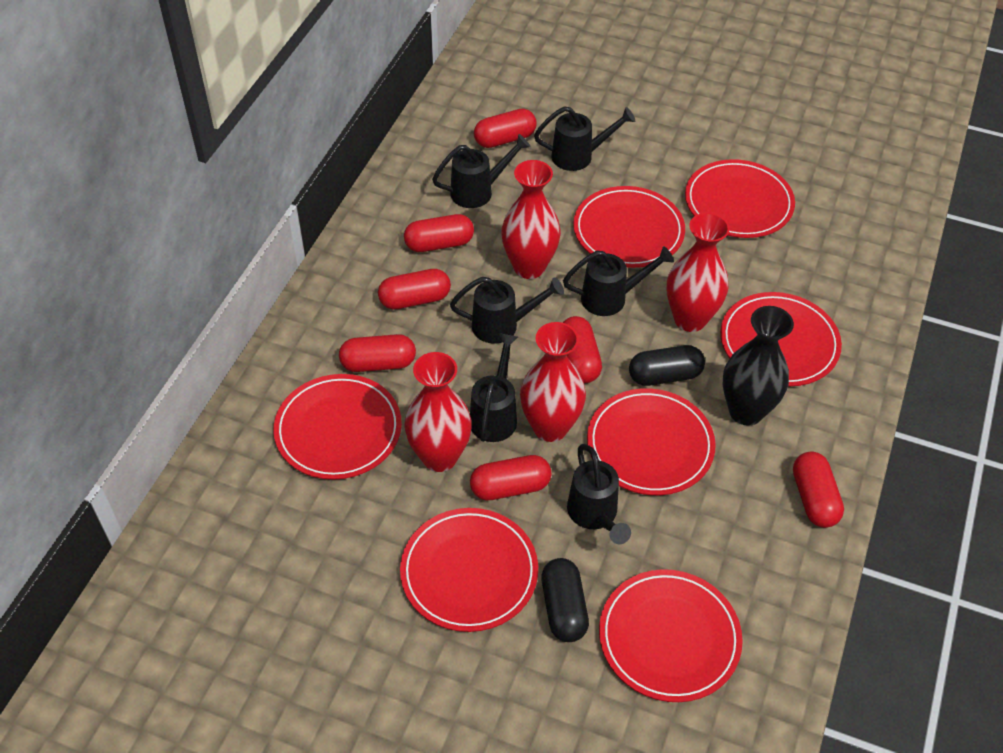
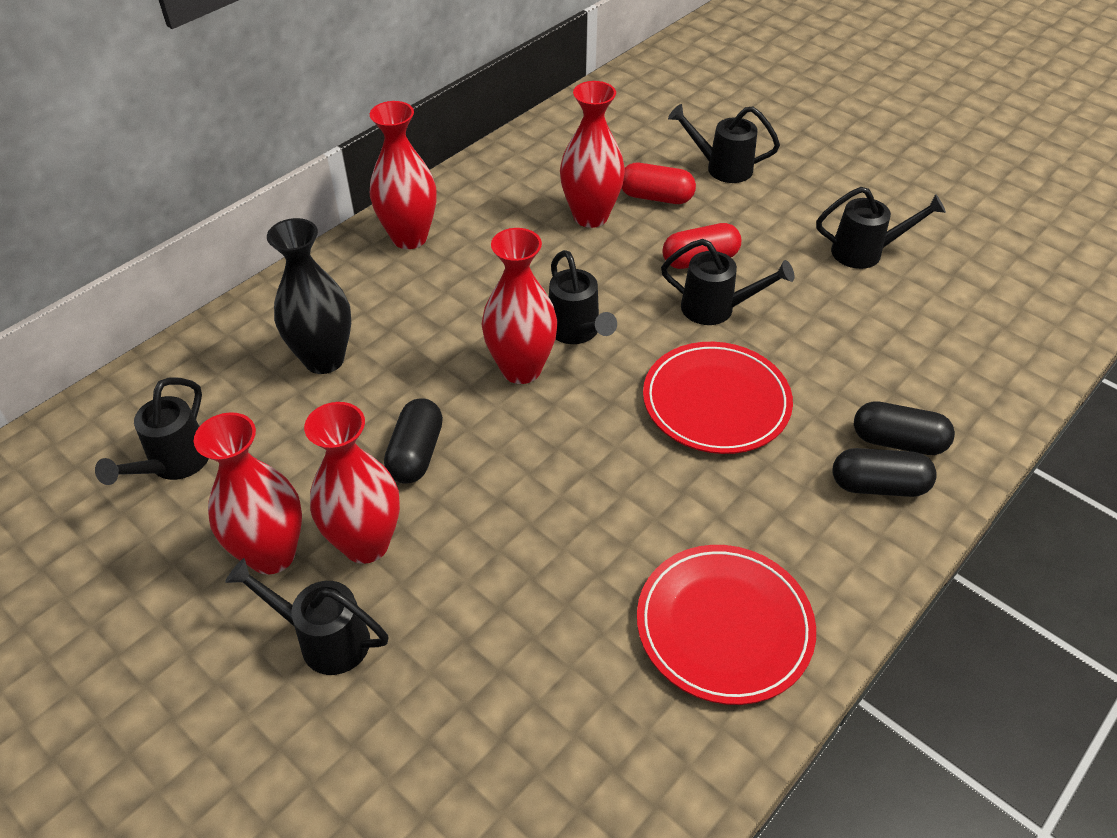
black capsule: [541,558,589,642] [629,345,705,386] = 2 -> [384,398,443,484] [833,448,937,497] [854,401,955,455] = 3
red capsule: [339,334,416,372] [378,269,451,309] [404,214,474,252] [470,455,551,500] [474,109,537,148] [563,316,602,383] [793,452,844,528] = 7 -> [622,163,696,204] [663,223,741,269] = 2
red plate: [273,374,402,480] [400,508,538,632] [573,186,685,268] [587,388,716,495] [599,569,743,702] [685,159,795,238] [720,292,842,386] = 7 -> [637,545,816,705] [643,342,793,454] = 2
red vase: [405,352,472,472] [501,160,561,279] [520,322,586,442] [667,213,730,332] = 4 -> [194,412,302,575] [304,402,400,564] [370,101,437,249] [482,228,558,384] [560,81,625,228] = 5

